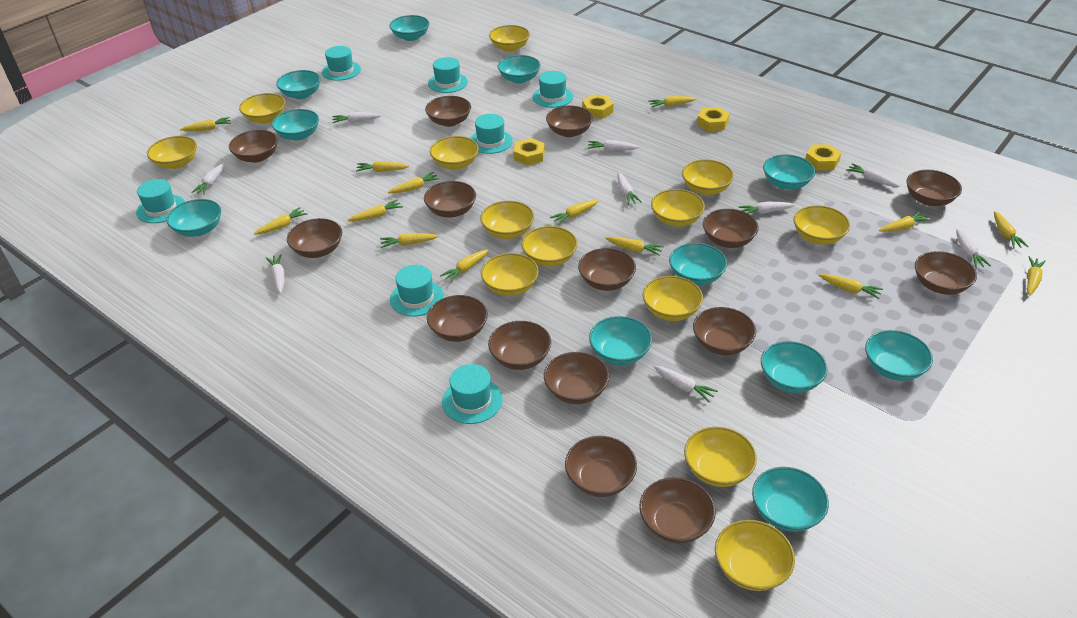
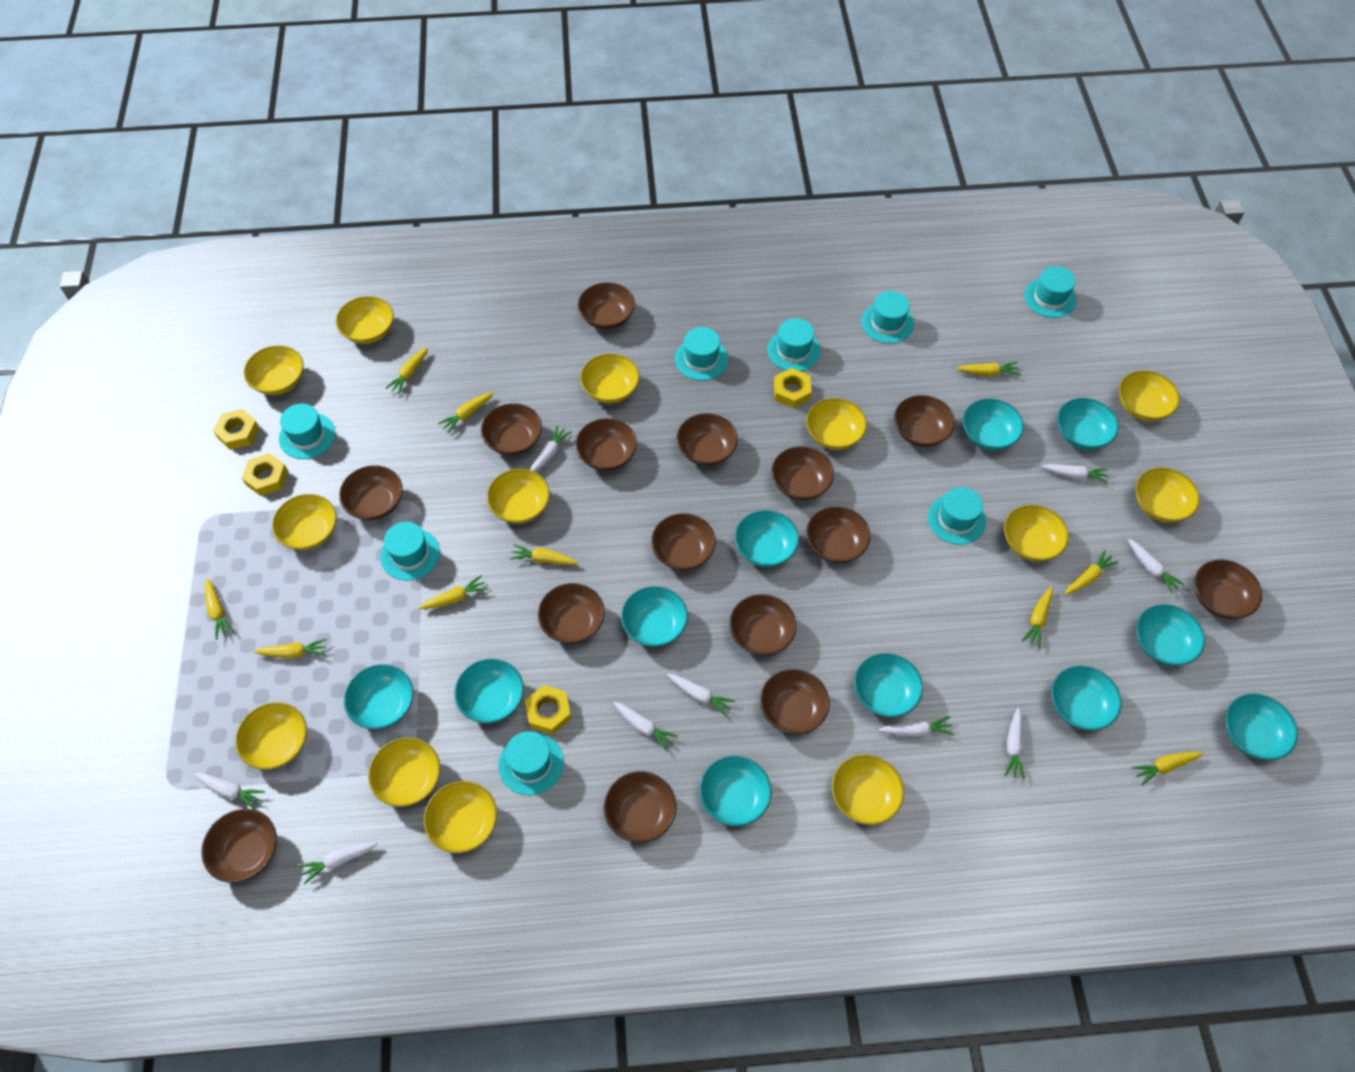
turquoise hat: [136,179,185,223] [322,46,361,81] [390,265,444,316] [428,57,468,93] [442,364,503,424] [470,114,513,154] [532,71,573,108] = 7 -> [279,404,335,459] [380,522,440,580] [499,731,564,796] [675,327,728,381] [767,318,821,371] [861,291,914,344] [927,487,986,545] [1024,266,1077,318] = 8
yellow carrot: [180,117,231,131] [254,207,308,235] [348,199,403,221] [356,161,409,172] [380,233,439,248] [388,172,440,193] [440,249,489,283] [550,200,599,225] [605,237,664,256] [648,96,697,107] [819,274,883,299] [879,212,931,232] [994,211,1029,248] [1027,256,1046,296] = 14 -> [205,579,234,640] [254,639,327,658] [385,347,428,395] [418,575,488,609] [438,392,493,434] [509,544,578,565] [956,362,1020,376] [1022,587,1053,648] [1065,550,1119,595] [1132,752,1203,785] = 10

